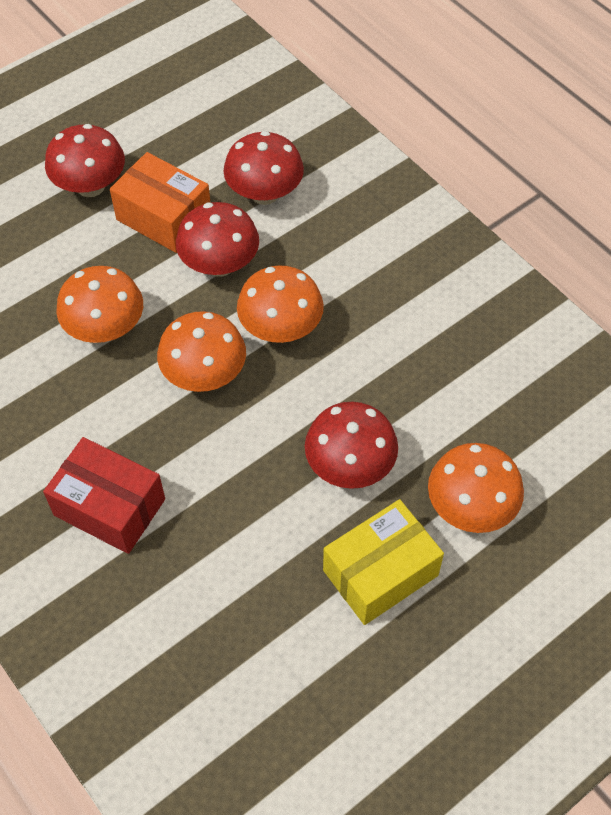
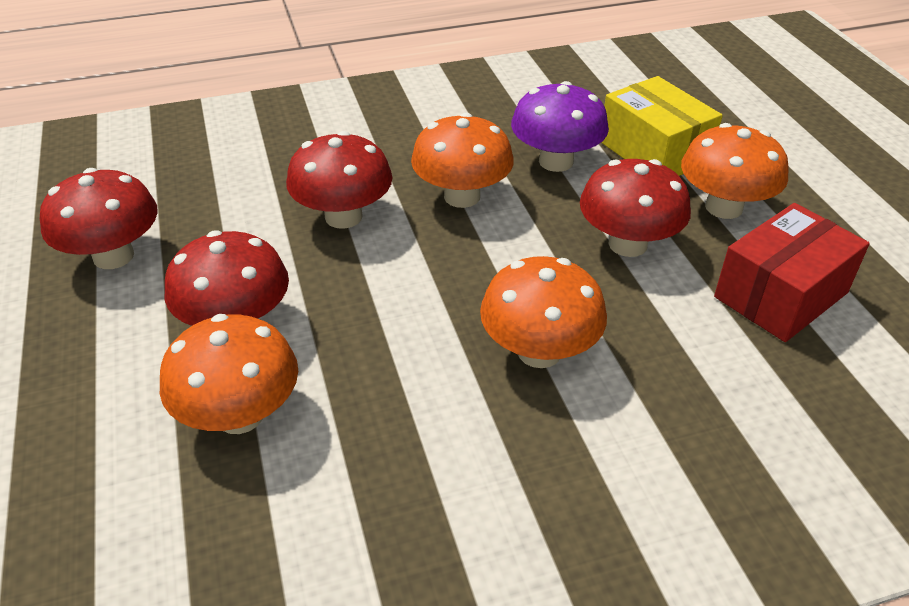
orange box: [110,152,210,253] = 1 -> none = 0
purple mushroom: none = 0 -> [511,81,609,172] = 1

